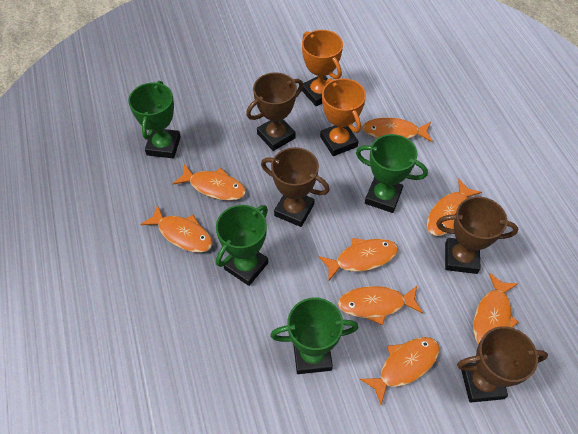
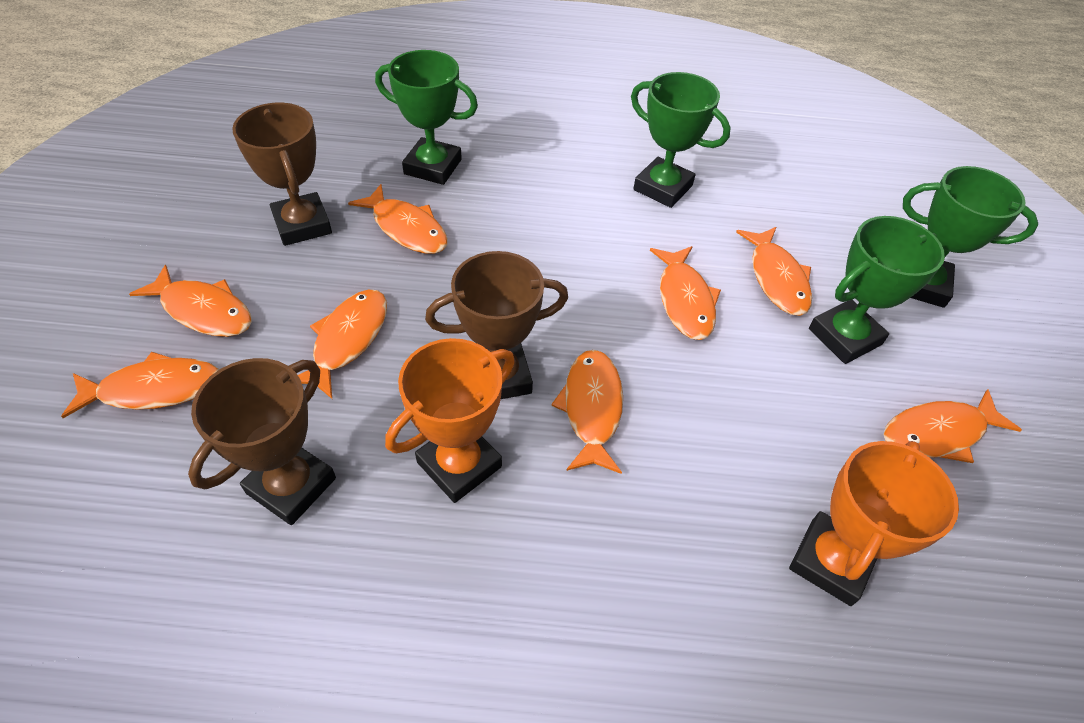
brown trophy: [246,72,303,151] [261,147,330,227] [436,196,518,274] [457,326,548,403] = 4 -> [188,358,336,525] [232,103,332,246] [425,251,568,399] = 3

